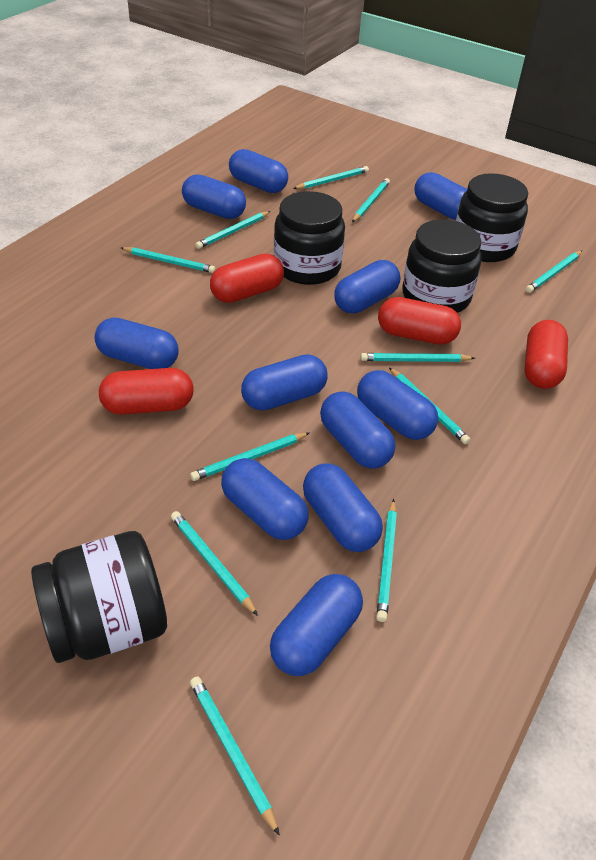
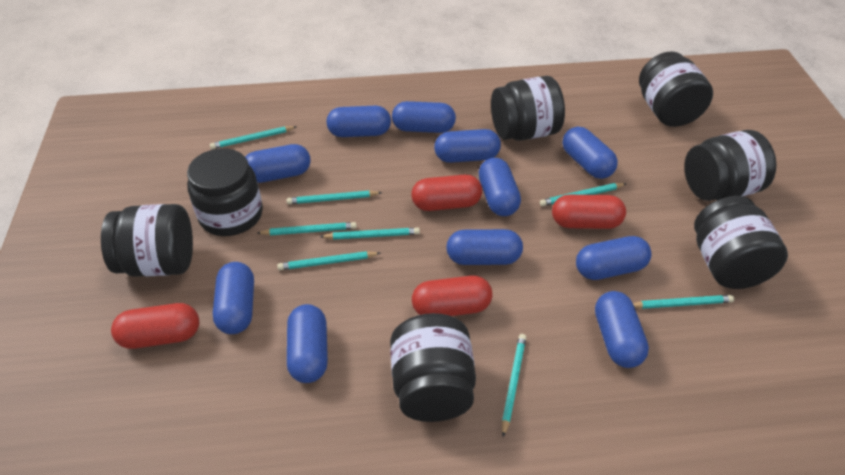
black jar: [31,531,167,663] [274,191,345,285] [402,219,482,313] [456,173,528,262] = 4 -> [101,204,193,277] [187,149,263,236] [390,313,476,422] [491,76,565,141] [639,51,713,127] [684,130,776,201] [694,196,788,289] = 7
turquoise pencil: [121,247,216,273] [171,511,258,616] [190,432,310,481] [190,676,280,836] [195,211,271,249] [293,166,369,189] [352,178,390,222] [361,353,475,362] [376,499,397,622] [389,367,470,444] [526,251,582,293] = 11 -> [210,126,297,149] [257,222,357,236] [277,251,380,270] [287,191,382,204] [320,228,420,240] [502,334,527,437] [540,183,627,206] [633,295,734,309] = 8

